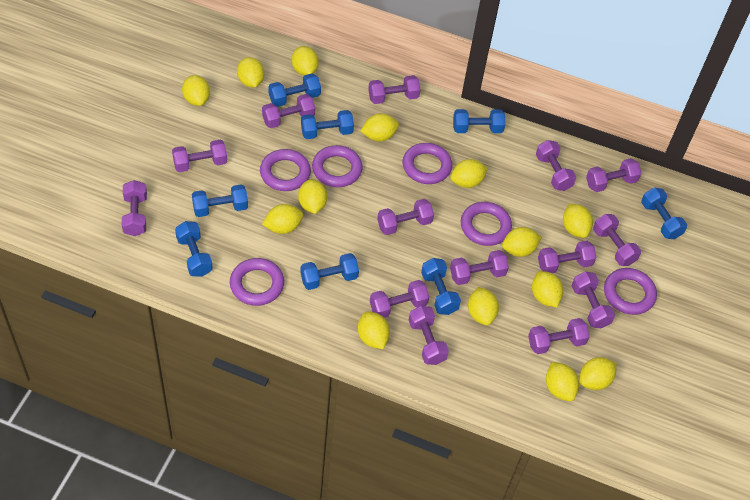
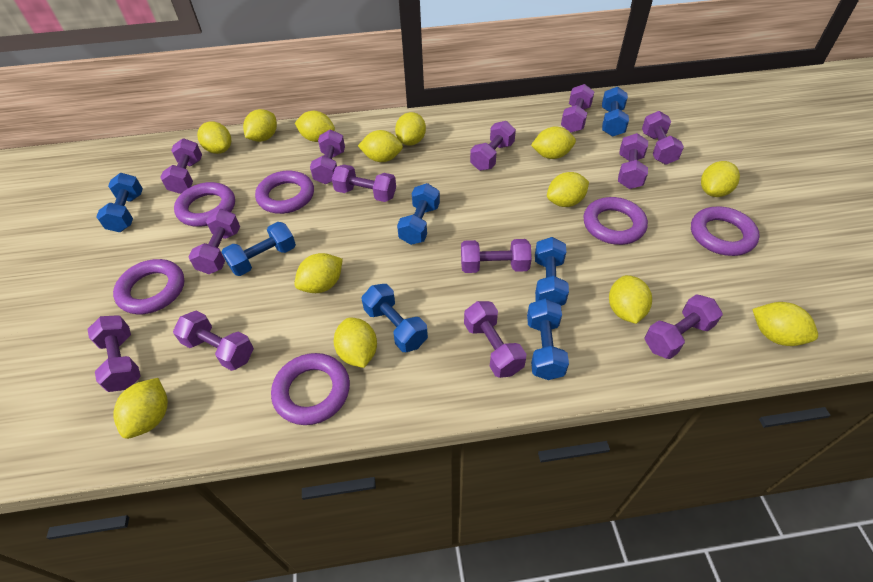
blue dumbbell: [175,221,213,277] [192,184,248,217] [269,73,321,107] [300,253,359,290] [301,110,354,139] [421,258,461,315] [453,109,505,133] [641,188,687,239] = 8 -> [96,173,143,232] [222,222,296,276] [362,284,428,352] [397,183,440,245] [527,299,569,380] [535,237,569,306] [602,86,629,137] = 7
purple dumbbell: [122,180,147,236] [172,140,227,172] [262,94,315,128] [368,75,421,104] [370,280,429,318] [377,199,434,235] [409,306,449,365] [450,250,509,285] [528,318,590,354] [536,140,576,191] [538,241,597,273] [572,272,615,328] [586,158,642,192] [593,214,641,266] = 14 -> [87,315,141,392] [160,138,202,194] [173,310,254,371] [189,209,240,274] [310,130,345,184] [332,165,396,202] [461,239,532,273] [464,301,526,378] [470,121,516,171] [561,84,594,132] [618,133,648,189] [642,111,684,165] [644,294,723,359] = 13
yellow lemon: [182,75,210,106] [237,57,264,87] [262,204,303,234] [292,46,319,76] [298,179,327,214] [358,311,390,349] [360,113,399,142] [450,159,488,188] [468,287,499,325] [502,227,542,257] [532,271,563,307] [546,362,579,401] [563,204,593,238] [580,357,617,390] = 14 -> [113,378,168,439] [197,121,231,154] [243,109,277,142] [295,111,335,142] [295,253,343,293] [334,318,377,368] [358,130,403,162] [395,112,426,146] [531,126,576,159] [547,172,589,207] [609,275,652,324] [701,161,740,197] [752,302,818,346] = 13

